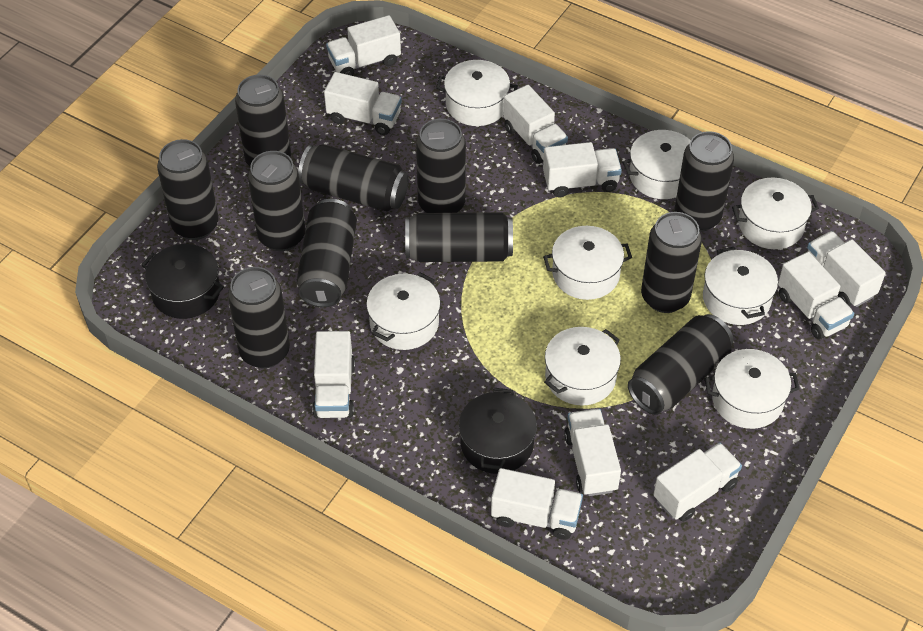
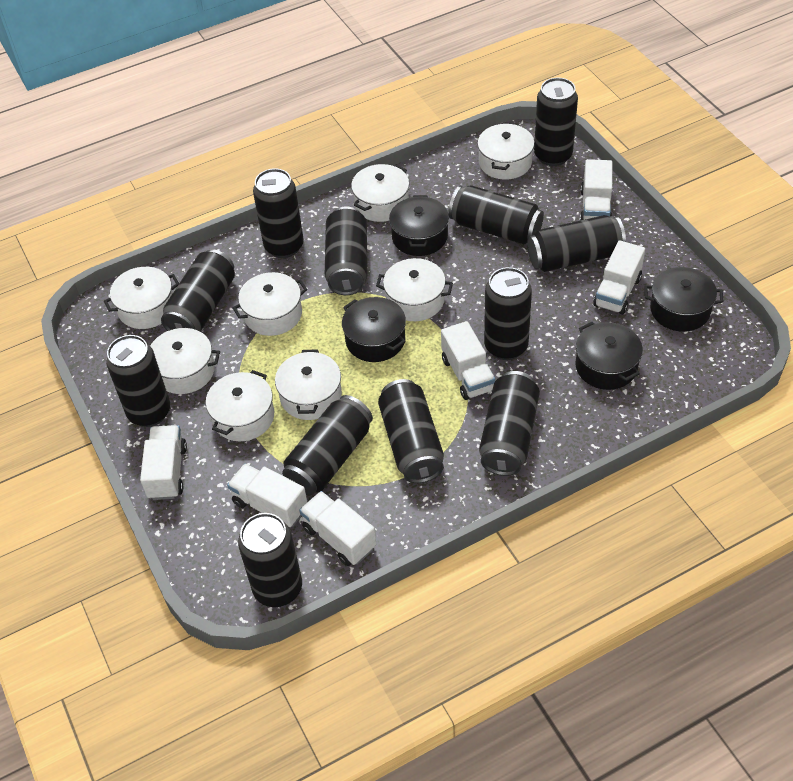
black can: [157,139,219,240] [228,267,290,369] [235,75,291,167] [248,151,305,251] [297,199,357,307] [298,144,409,212] [405,212,513,262] [416,119,466,213] [628,314,733,415] [641,212,702,313] [675,131,734,232] = 11 -> [106,335,170,427] [161,249,235,331] [238,513,302,607] [253,169,304,258] [282,395,373,495] [325,206,367,295] [378,379,444,483] [448,185,544,244] [479,371,540,476] [484,267,532,360] [527,215,626,272] [534,78,578,166] = 12
black pot: [142,244,224,319] [459,388,537,474] = 2 -> [342,297,406,362] [389,195,449,256] [575,322,643,390] [644,267,724,332] = 4
white truck: [313,331,355,418] [324,72,402,135] [326,15,401,76] [491,468,583,540] [503,85,568,164] [543,142,622,197] [564,409,621,496] [653,442,742,522] [778,252,854,340] [807,231,886,307] = 10 -> [140,425,187,500] [227,464,307,527] [299,491,376,566] [441,321,495,400] [580,159,612,220] [593,240,645,315] = 6

